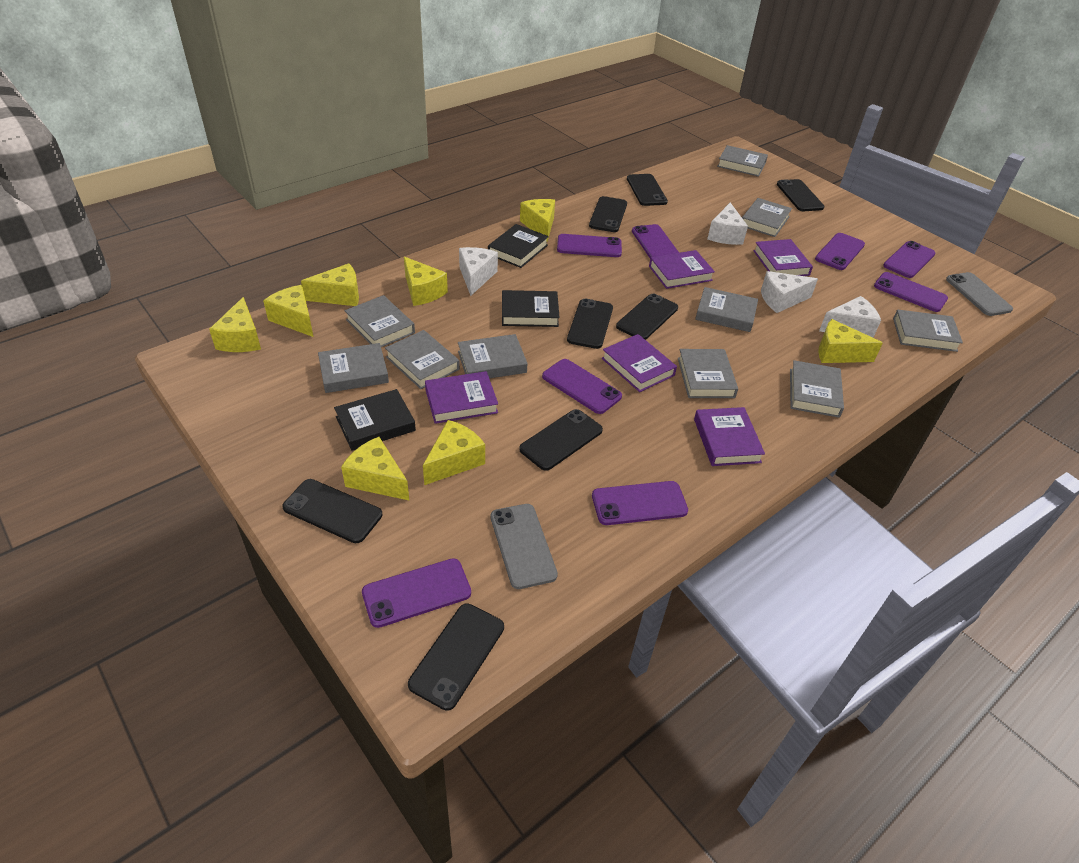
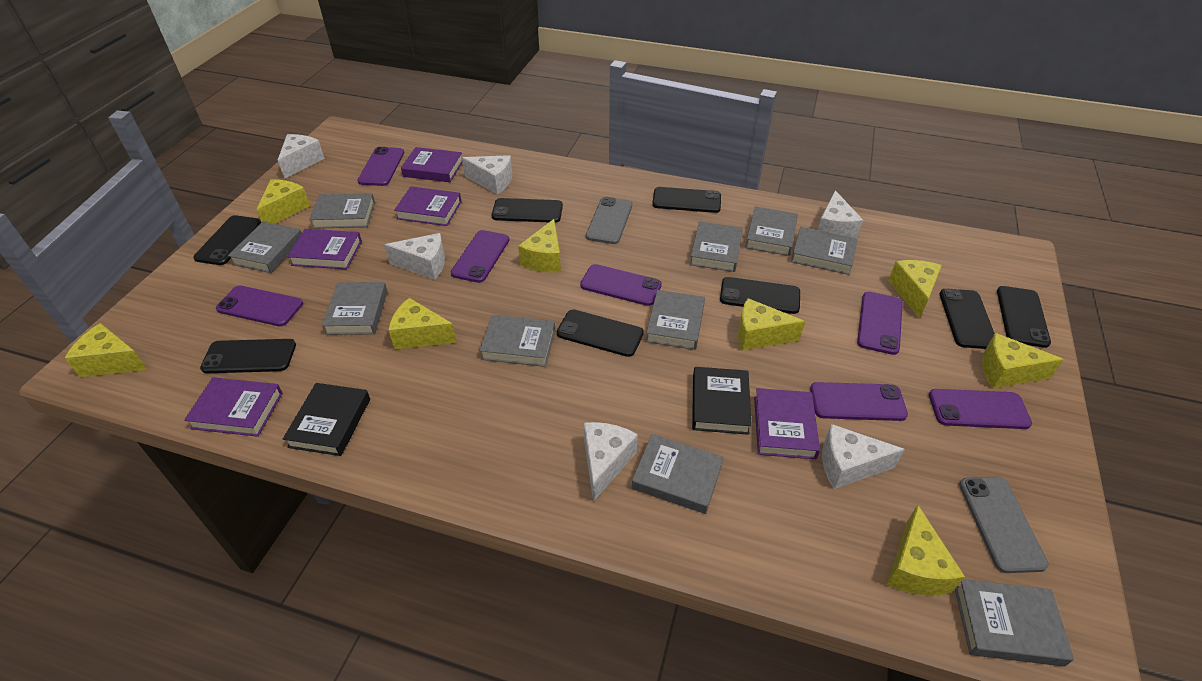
black book: [334,389,416,451] [488,224,549,268] [502,290,560,327] = 3 -> [283,383,370,456] [692,367,752,435] = 2
purple phone: [362,558,471,628] [542,359,622,414] [557,234,622,257] [592,481,688,525] [632,224,679,258] [815,233,865,270] [874,272,948,312] [883,241,935,278] = 8 -> [216,286,303,326] [357,147,404,186] [451,230,510,283] [580,264,662,306] [810,382,908,421] [857,292,903,355] [929,389,1032,429] = 7
white cheese: [459,247,498,296] [707,202,748,245] [761,271,818,313] [819,296,881,337] = 4 -> [278,134,325,179] [385,233,445,280] [462,155,512,194] [584,422,638,502] [818,190,863,238] [822,424,905,489] = 6

